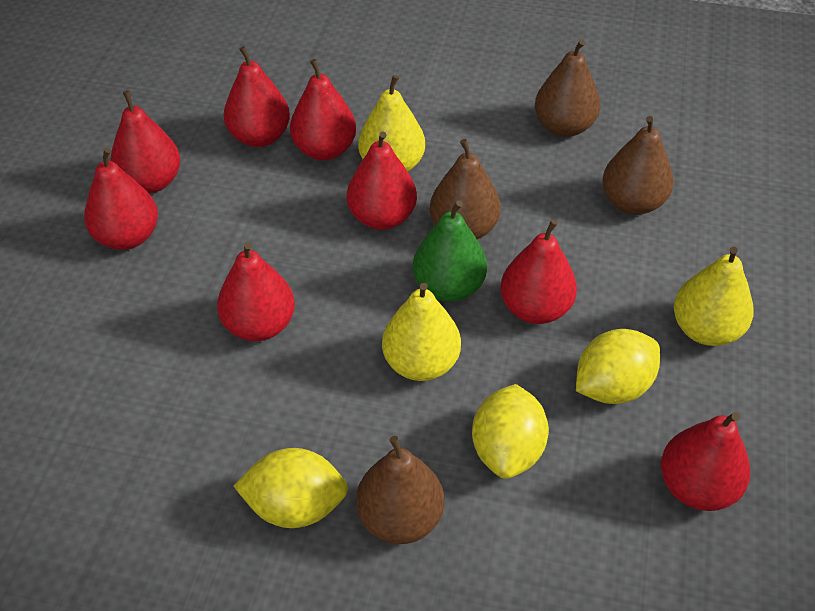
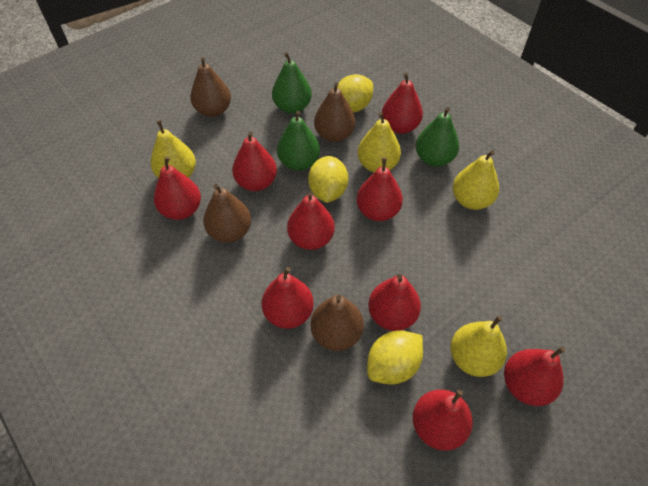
green pear: [413,201,487,302] = 1 -> [272,52,312,114] [277,111,320,171] [416,107,459,167] = 3
red pear: [84,148,158,250] [110,91,180,194] [217,242,295,341] [224,46,290,147] [290,59,356,160] [347,131,417,230] [500,220,577,324] [661,412,750,511] = 8 -> [154,156,201,220] [232,131,277,191] [262,267,314,329] [287,191,335,250] [357,157,403,221] [368,274,421,331] [382,72,423,134] [413,389,473,451] [504,346,565,406] = 9
yellow pear: [358,75,425,172] [382,282,461,381] [674,247,754,346] = 3 -> [151,120,196,178] [358,112,401,173] [451,315,507,377] [453,150,499,210] = 4

